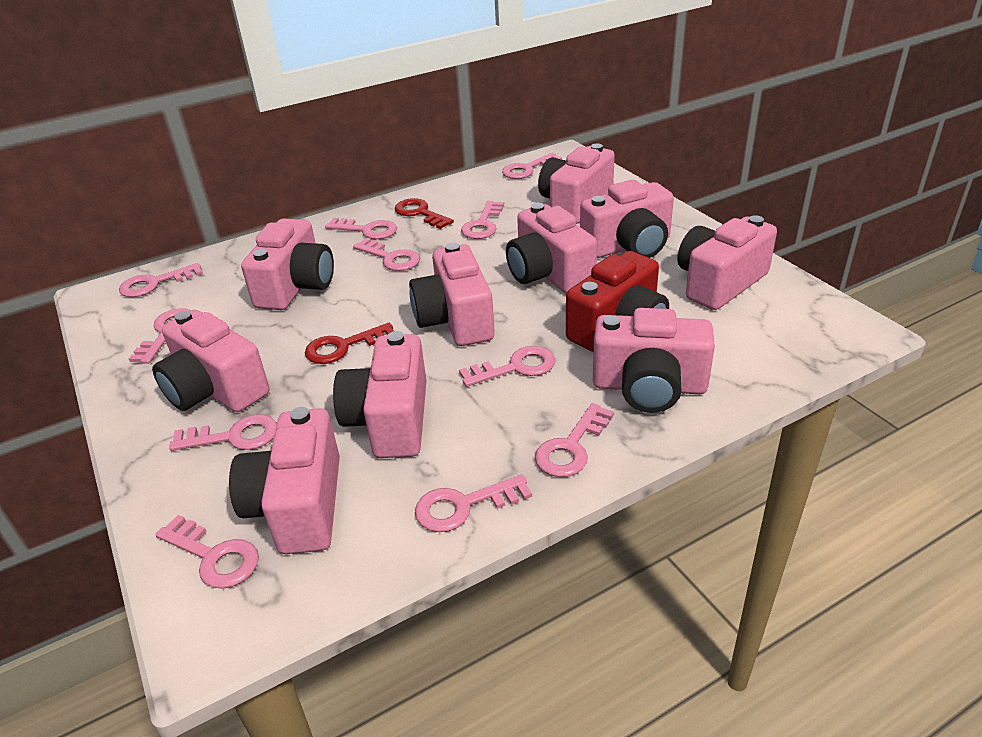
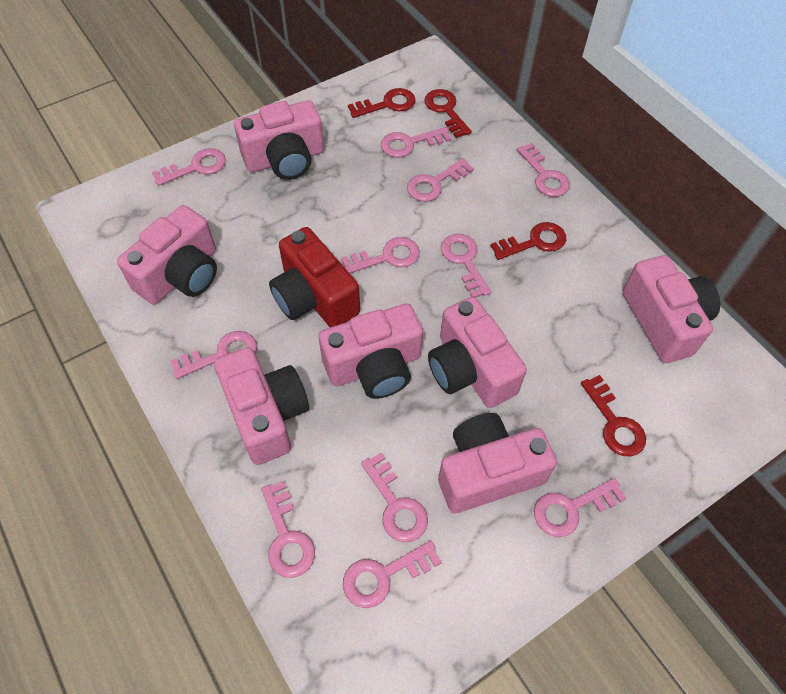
pink camera: [152,310,269,412] [229,407,340,554] [241,218,334,310] [333,331,426,458] [409,242,495,346] [506,203,597,293] [538,144,615,224] [580,180,674,258] [593,308,715,413] [677,215,777,310] = 10 -> [117,205,217,305] [214,347,309,465] [234,100,324,180] [319,303,423,399] [428,297,527,408] [438,413,557,513] [623,255,720,363] = 7
red key: [305,323,394,364] [395,198,454,229] = 2 -> [348,88,416,118] [424,89,472,138] [490,222,566,260] [581,375,646,456] = 4

